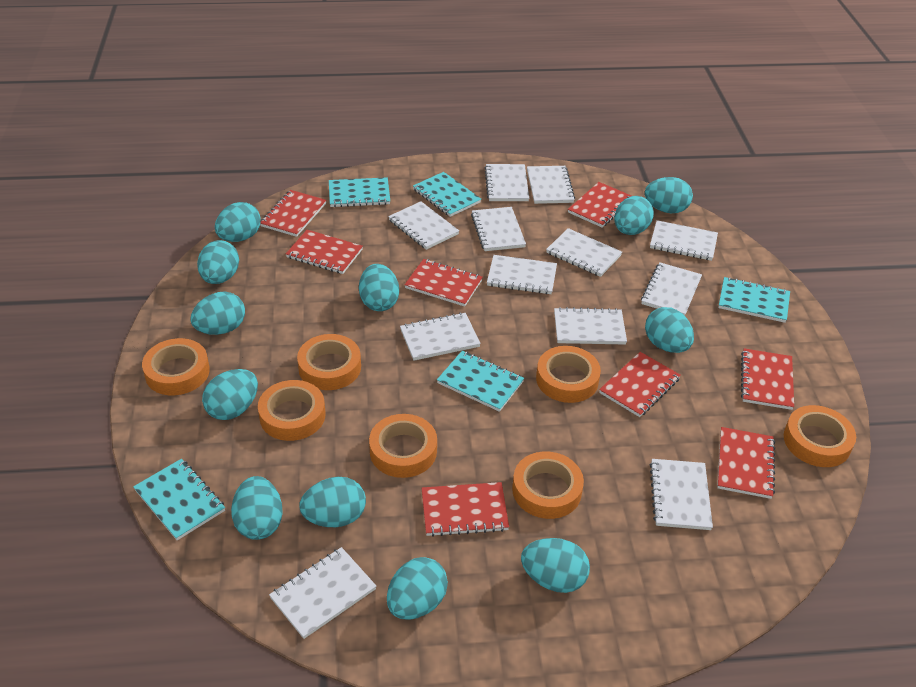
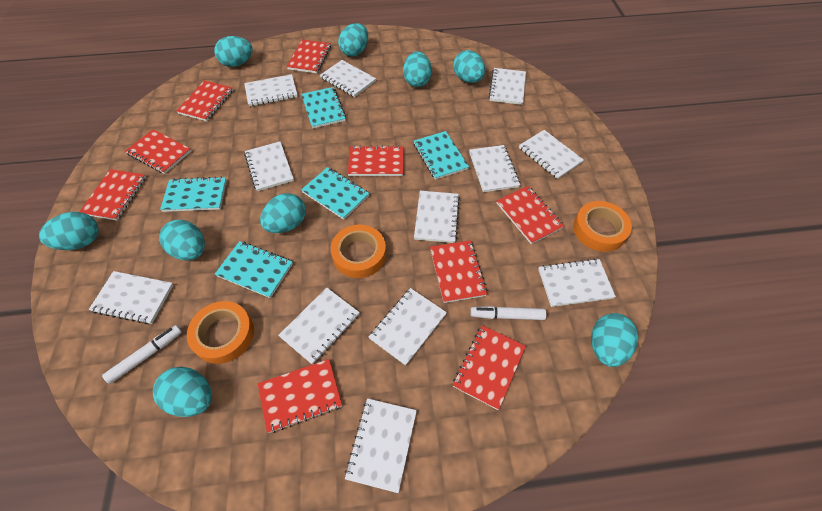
orange tape: [142,338,210,395] [258,380,326,441] [297,334,361,390] [369,414,437,478] [512,452,584,519] [536,346,601,403] [784,405,856,467] = 7 -> [187,301,254,364] [331,225,386,278] [573,201,632,252] = 3
red notebook: [260,190,326,237] [286,230,363,274] [405,259,483,307] [422,482,509,537] [568,182,631,228] [599,352,681,417] [717,427,775,499] [741,348,794,410] = 8 -> [79,169,146,221] [125,129,191,174] [176,81,233,121] [258,359,342,433] [286,40,331,73] [347,145,403,176] [430,240,487,303] [453,325,526,410] [497,186,564,244] = 9
turquoise egg: [190,292,245,335] [197,240,239,284] [202,369,258,420] [215,202,261,242] [231,476,283,540] [299,477,366,527] [359,264,399,311] [387,557,448,620] [521,538,590,593] [614,196,654,235] [645,177,693,213] [645,307,694,353] = 12 -> [39,212,99,250] [153,367,212,417] [159,220,205,260] [214,36,253,67] [260,193,306,233] [338,23,368,57] [403,51,432,87] [453,50,485,83] [591,313,638,367] = 9
white marker: none = 0 -> [102,325,182,384] [470,306,547,320] = 2

